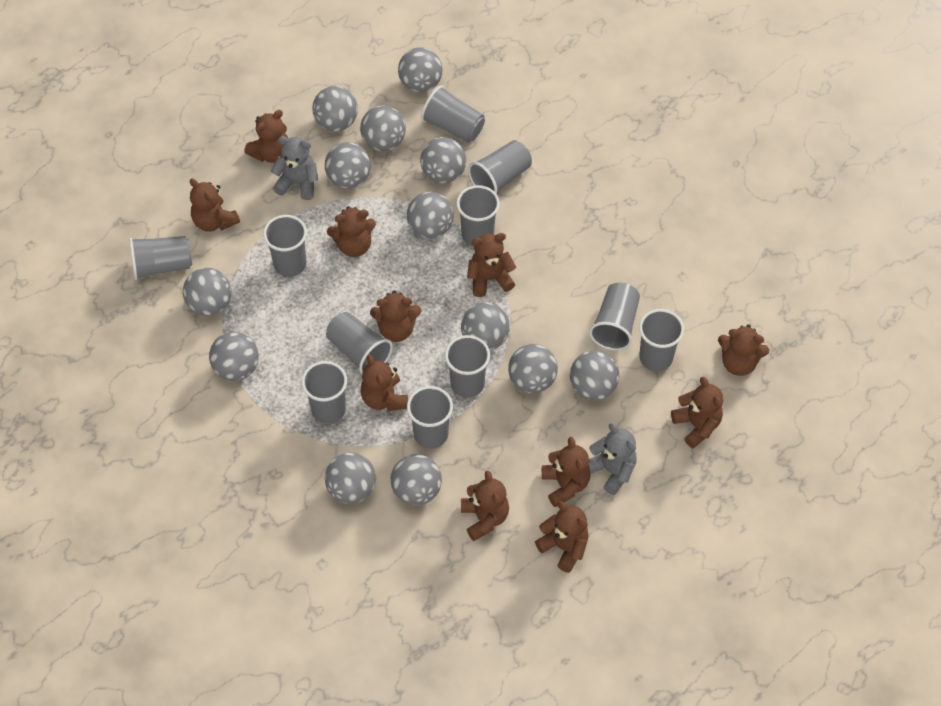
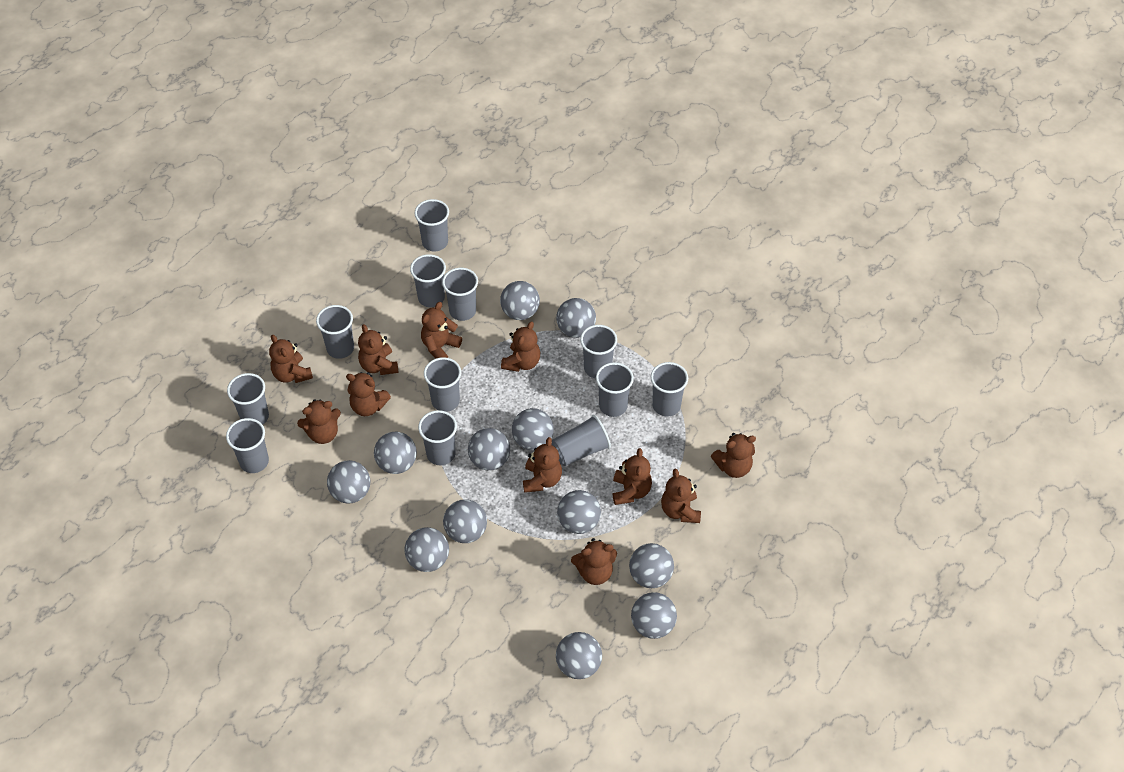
grey ball: [183,268,231,316] [209,332,259,381] [312,86,358,131] [325,142,371,189] [325,453,376,504] [360,105,406,151] [391,454,442,505] [398,47,442,92] [407,192,453,239] [420,137,466,183] [461,302,510,350] [508,344,558,393] [570,351,619,400] = 13 -> [327,460,370,504] [374,432,417,474] [404,527,449,572] [443,499,487,543] [468,428,510,470] [500,281,540,320] [512,408,554,450] [556,298,596,338] [556,632,602,679] [557,490,601,534] [629,543,674,588] [631,592,677,639] = 12
grey cup: [129,236,192,280] [263,215,307,277] [302,361,347,424] [326,312,393,374] [407,386,453,449] [421,86,485,143] [445,335,490,398] [457,185,500,247] [468,140,532,194] [589,283,640,350] [639,309,684,371] = 11 -> [226,418,269,473] [227,373,269,425] [316,305,354,359] [410,254,446,307] [414,199,449,251] [418,410,457,465] [424,357,461,412] [442,268,478,321] [551,415,611,466] [580,325,617,378] [596,362,634,417] [651,362,688,417] = 12
grey teddy bear: [271,136,318,200] [589,423,637,495] = 2 -> none = 0

